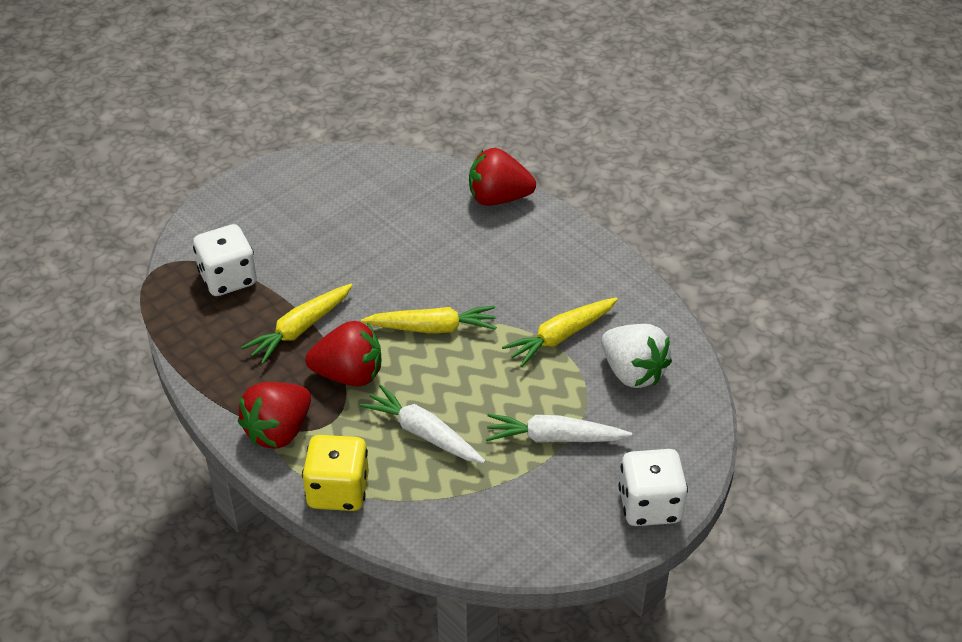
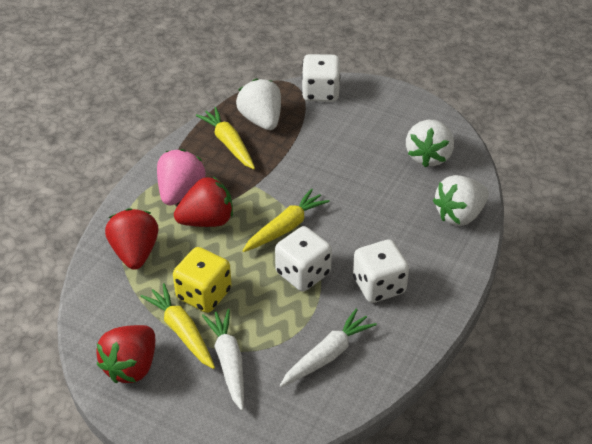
pink strawberry: none = 0 -> [157,149,206,206] = 1
white dice: [193,224,257,296] [618,449,688,526] = 2 -> [275,226,332,291] [302,54,341,102] [353,239,409,303] = 3
white strawberry: [601,324,672,388] = 1 -> [236,79,281,130] [406,120,454,167] [433,175,489,226] = 3

